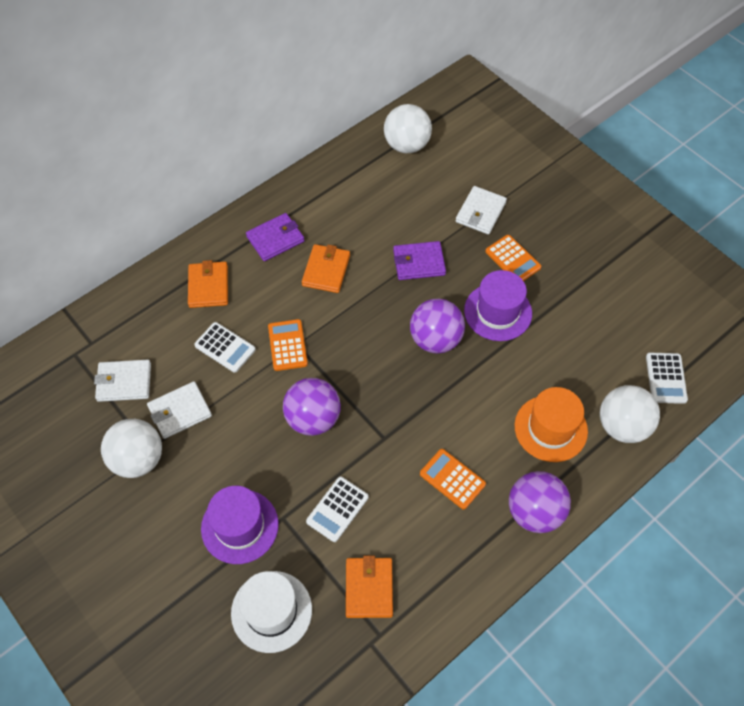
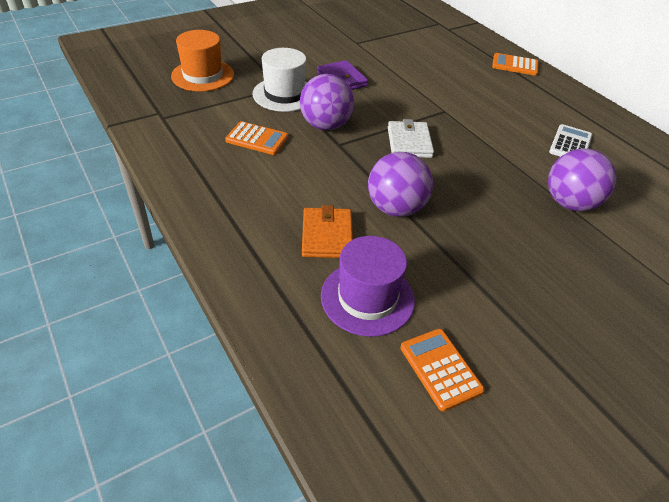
orange wallet: [188,260,228,308] [302,244,350,293] [346,556,393,618] = 3 -> [302,205,353,258] = 1
purple hat: [201,486,279,564] [464,270,532,341] = 2 -> [321,236,415,337] = 1
purple wallet: [246,213,305,261] [393,241,446,280] = 2 -> [317,60,368,90] = 1
white ball: [101,419,162,478] [384,104,432,153] [600,385,660,443] = 3 -> none = 0
white calculator: [194,322,256,373] [306,477,369,542] [646,353,688,404] = 3 -> [549,124,592,157] = 1
white wallet: [94,360,151,402] [147,381,212,439] [456,186,507,235] = 3 -> [388,119,434,158] = 1

